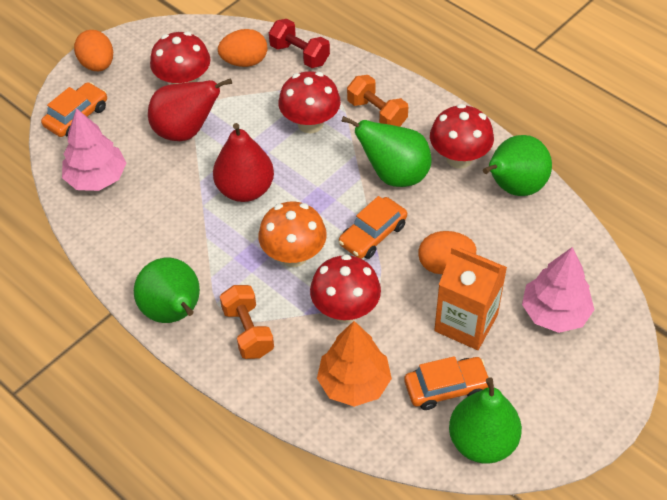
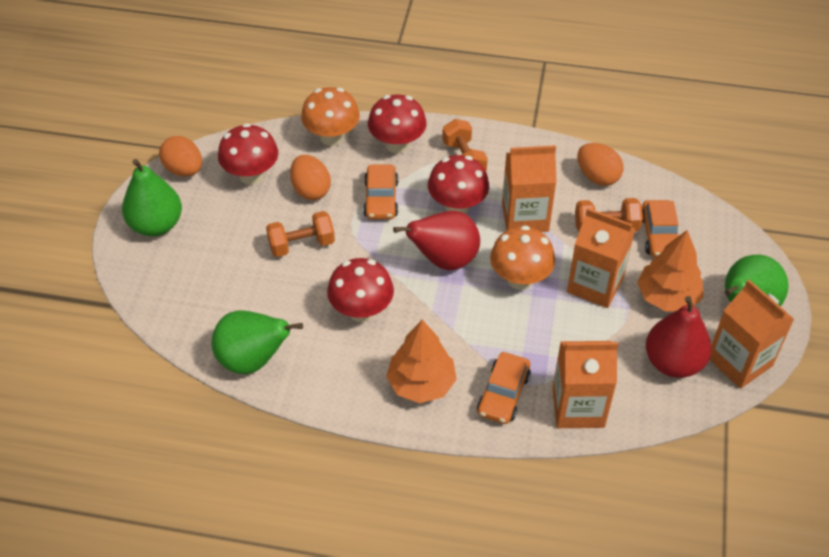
green pear: [134,258,200,323] [341,116,431,187] [449,378,522,464] [483,135,552,196] = 4 -> [122,159,182,236] [212,310,303,374] [725,255,788,306] = 3
orange carton: [434,246,507,350] = 1 -> [502,145,557,232] [552,341,618,428] [567,208,635,308] [709,280,794,389] = 4
orange dumbbell: [220,285,274,359] [347,75,408,127] = 2 -> [266,211,335,257] [442,119,488,171] [575,198,643,231] = 3
orange mushroom: [258,201,327,267] = 1 -> [301,87,360,146] [490,225,555,290] = 2
orange tree: [317,321,392,407] = 1 -> [386,320,457,403] [637,230,703,312] = 2
pink tree: [62,108,126,191] [522,247,594,333] = 2 -> none = 0
red dumbbell: [269,19,330,68] = 1 -> none = 0

